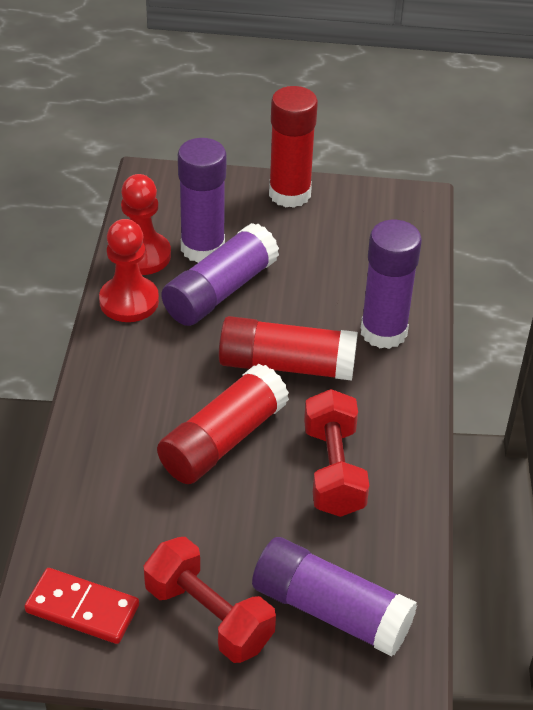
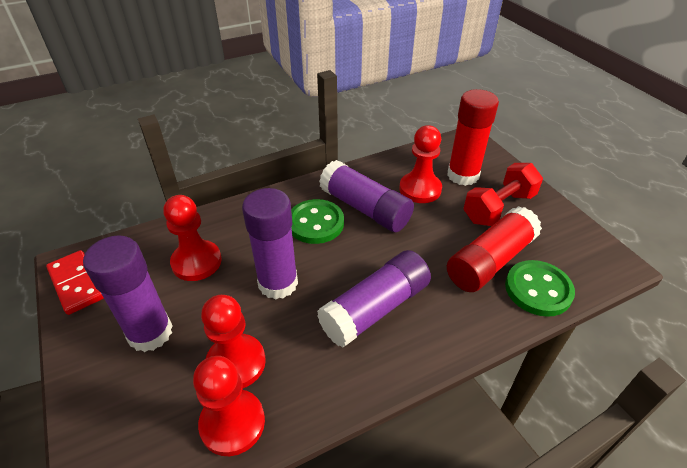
green button: none = 0 -> [291,199,344,244] [505,260,575,317] = 2
red dumbbell: [144,537,276,663] [304,389,369,517] = 2 -> [464,163,543,226] = 1
red glue stick: [157,364,289,484] [219,316,358,381] [269,86,318,208] = 3 -> [447,89,499,186] [447,206,542,292] = 2
red pawn: [99,219,159,322] [121,174,171,275] = 2 -> [163,195,222,281] [193,356,265,456] [201,295,266,388] [399,125,442,203] = 4

